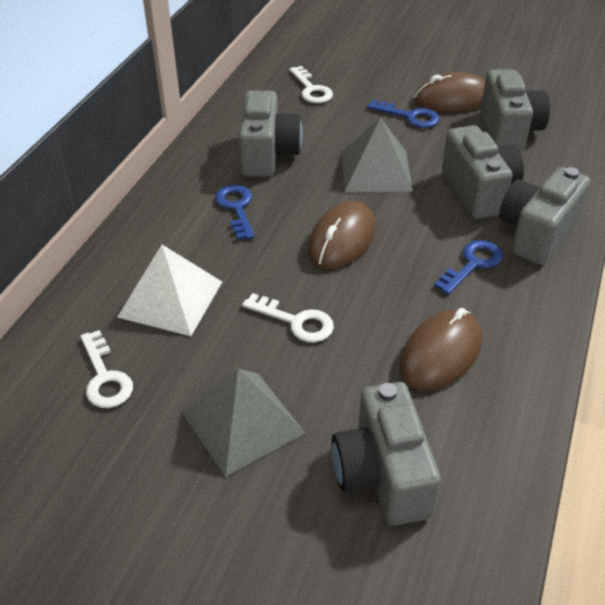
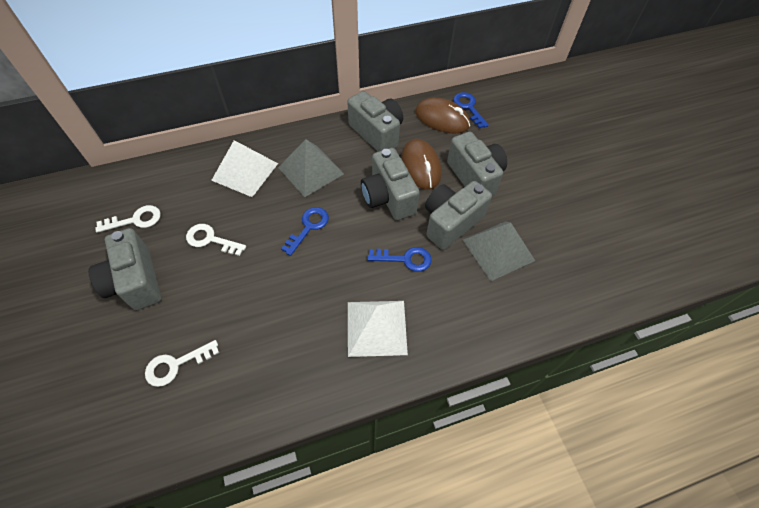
brown mouse: [307,201,375,269] [399,308,482,391] [415,72,485,112] = 3 -> [401,139,441,190] [415,97,470,134] = 2
white pyramid: [117,245,222,336] = 1 -> [211,140,278,197] [348,301,408,357] = 2

